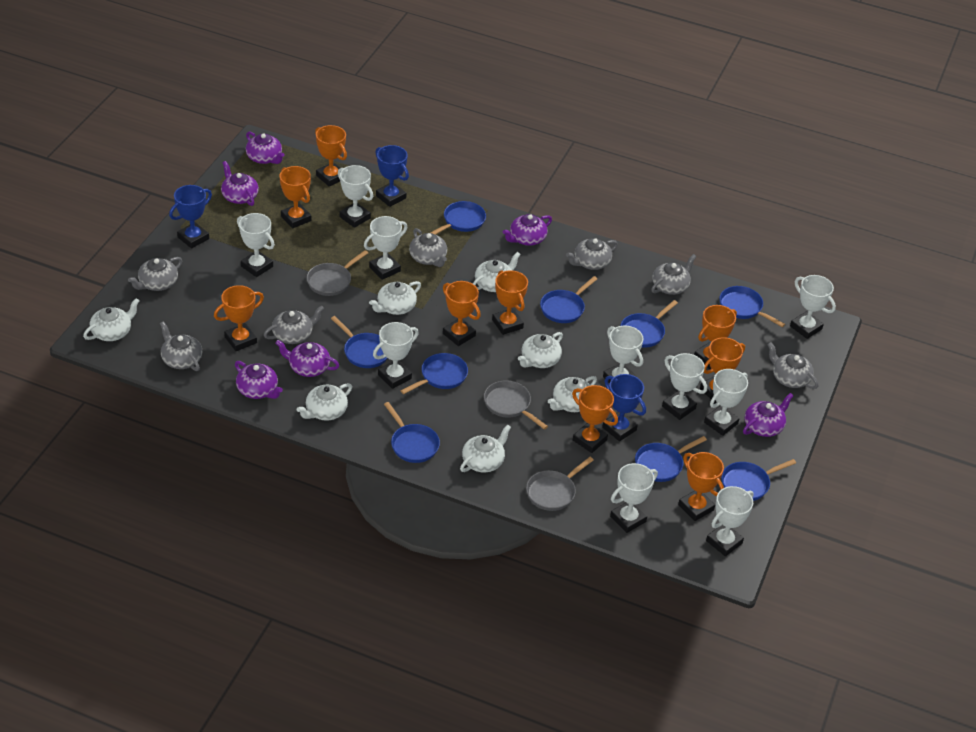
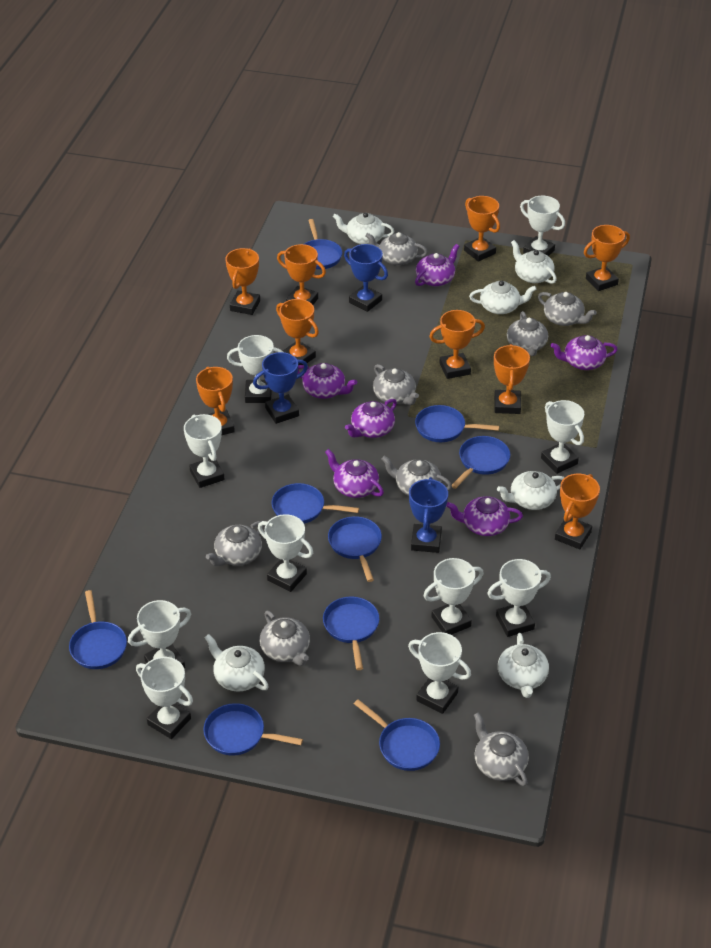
grey pan: [307,250,368,296] [484,380,548,429] [526,457,594,511] = 3 -> none = 0
grey teapot: [128,257,182,291] [160,321,202,371] [264,306,324,344] [409,228,447,267] [566,238,618,270] [651,254,696,295] [767,342,818,389] = 7 -> [206,521,264,566] [260,611,310,666] [365,232,428,265] [373,364,419,405] [381,456,452,496] [474,712,529,786] [507,311,548,356] [538,292,597,326] = 8
white teapot: [83,298,139,341] [297,383,352,421] [369,281,421,315] [460,425,511,473] [473,252,521,292] [518,332,563,368] [548,376,597,412] = 7 -> [205,634,269,692] [333,212,395,244] [469,280,537,314] [497,471,565,510] [498,633,549,698] [511,240,557,284] = 6

